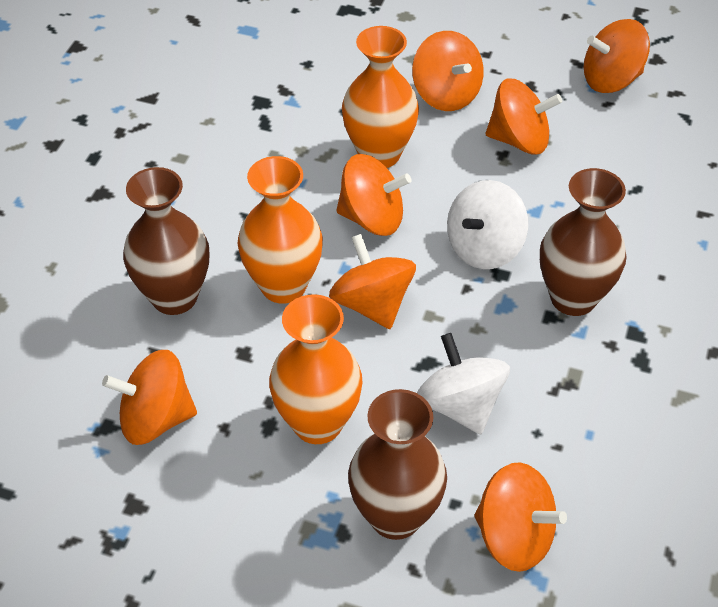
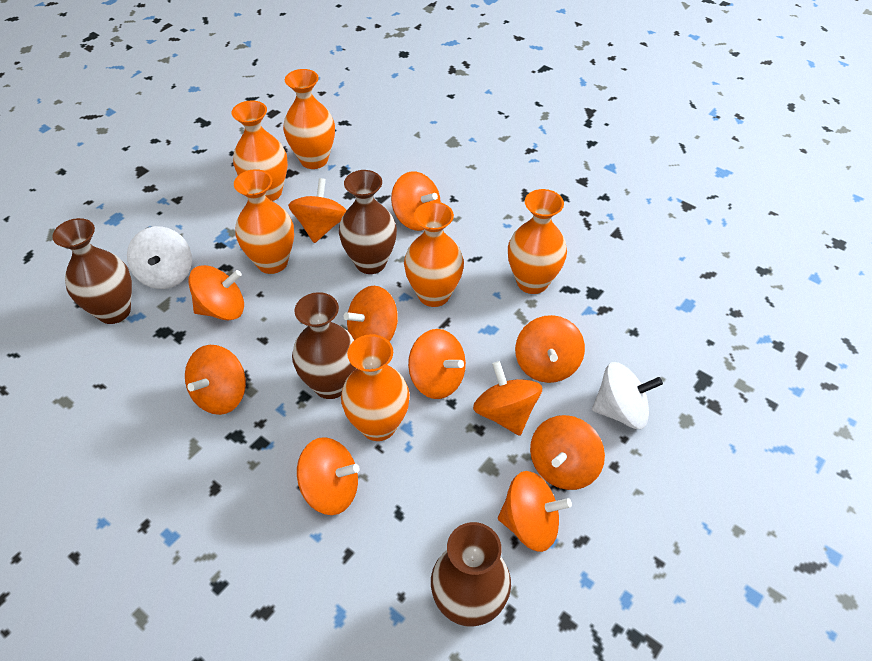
brown vase: [123,167,209,315] [348,389,447,540] [540,168,626,316] = 3 -> [52,218,132,324] [292,292,356,399] [339,170,397,274] [431,522,511,627] = 4
orange spinning top: [102,350,197,445] [329,234,416,329] [336,154,412,236] [412,31,484,111] [474,462,567,572] [486,79,562,155] [584,19,650,93] = 7 -> [185,345,246,415] [188,265,244,320] [288,178,347,243] [297,437,360,515] [343,286,398,342] [391,172,441,231] [408,329,466,399] [473,361,542,436] [498,471,572,552] [515,315,585,383] [530,415,605,490] = 11
orange vase: [238,156,323,304] [269,294,362,444] [342,26,419,168] = 3 -> [232,100,288,201] [234,169,294,274] [283,69,335,169] [341,334,410,441] [404,202,464,307] [508,189,567,294] = 6

